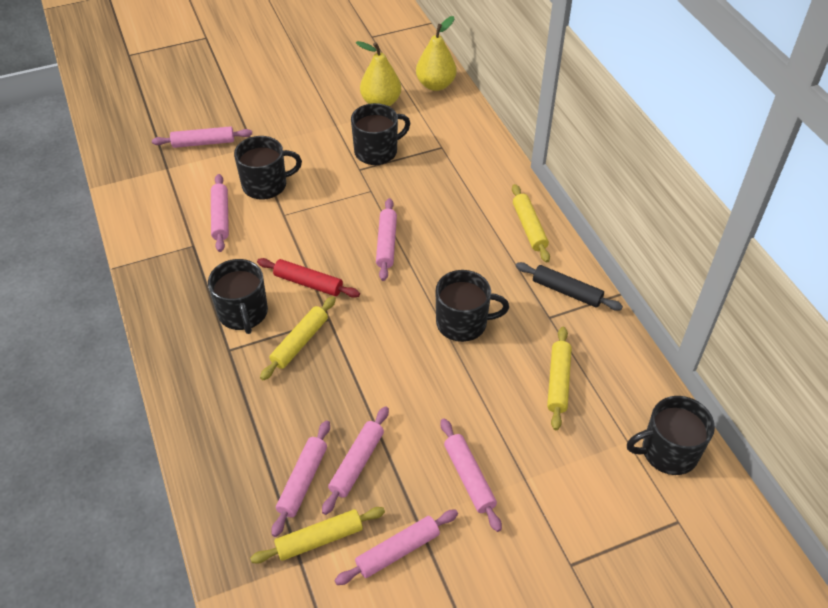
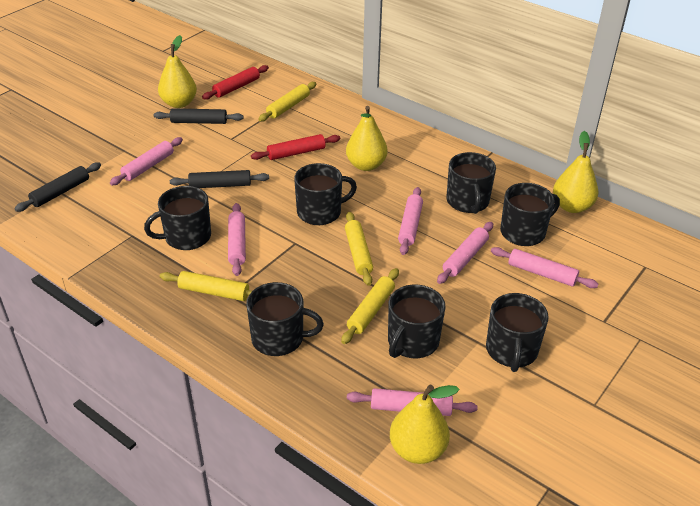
black mug: [208,259,268,334] [234,136,302,200] [351,103,410,165] [436,270,509,342] [627,396,715,475] = 5 -> [144,186,211,250] [246,282,324,356] [294,163,357,225] [388,285,446,358] [446,152,496,214] [486,293,549,372] [500,183,560,246] = 7
black rolling pin: [516,262,623,311] = 1 -> [14,162,101,212] [154,108,243,124] [170,170,269,188] = 3
pink rolling pin: [152,126,252,148] [211,174,229,252] [271,420,330,537] [322,406,389,515] [335,509,458,585] [376,198,397,281] [441,418,502,532] = 7 -> [110,137,183,185] [228,203,246,276] [347,388,478,416] [398,187,423,255] [437,222,493,284] [491,247,598,288] = 6
red rolling pin: [257,258,360,298] = 1 -> [202,65,269,100] [251,134,340,160] = 2
yellow pear: [356,41,401,106] [416,16,456,91] = 2 -> [158,35,197,108] [346,106,388,171] [390,384,460,464] [553,131,599,213] = 4

